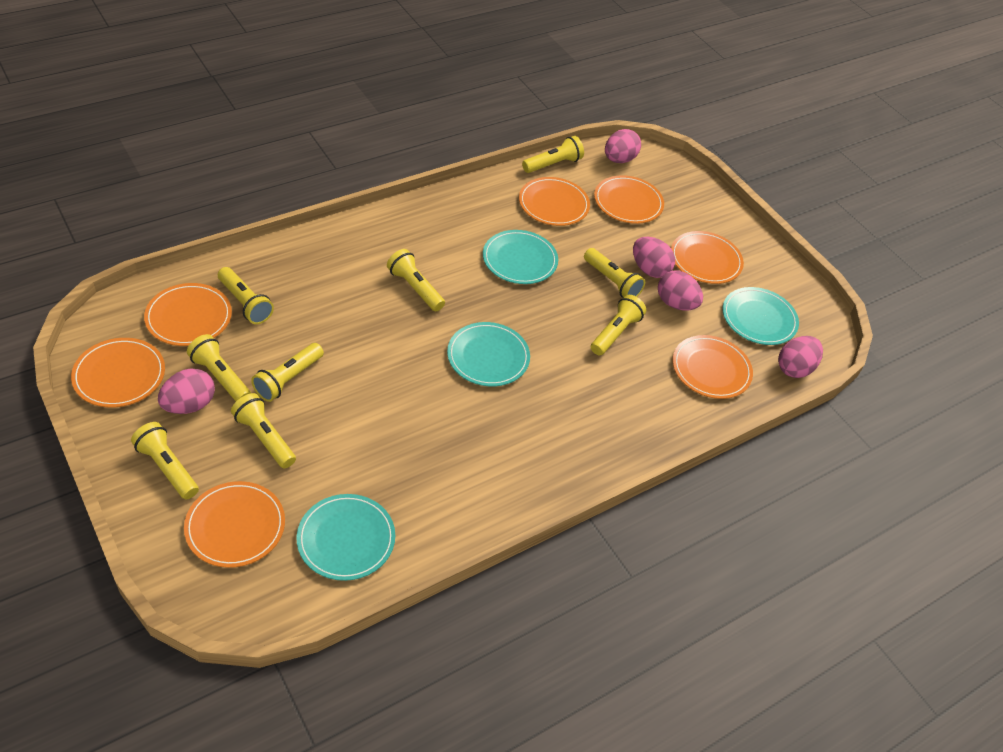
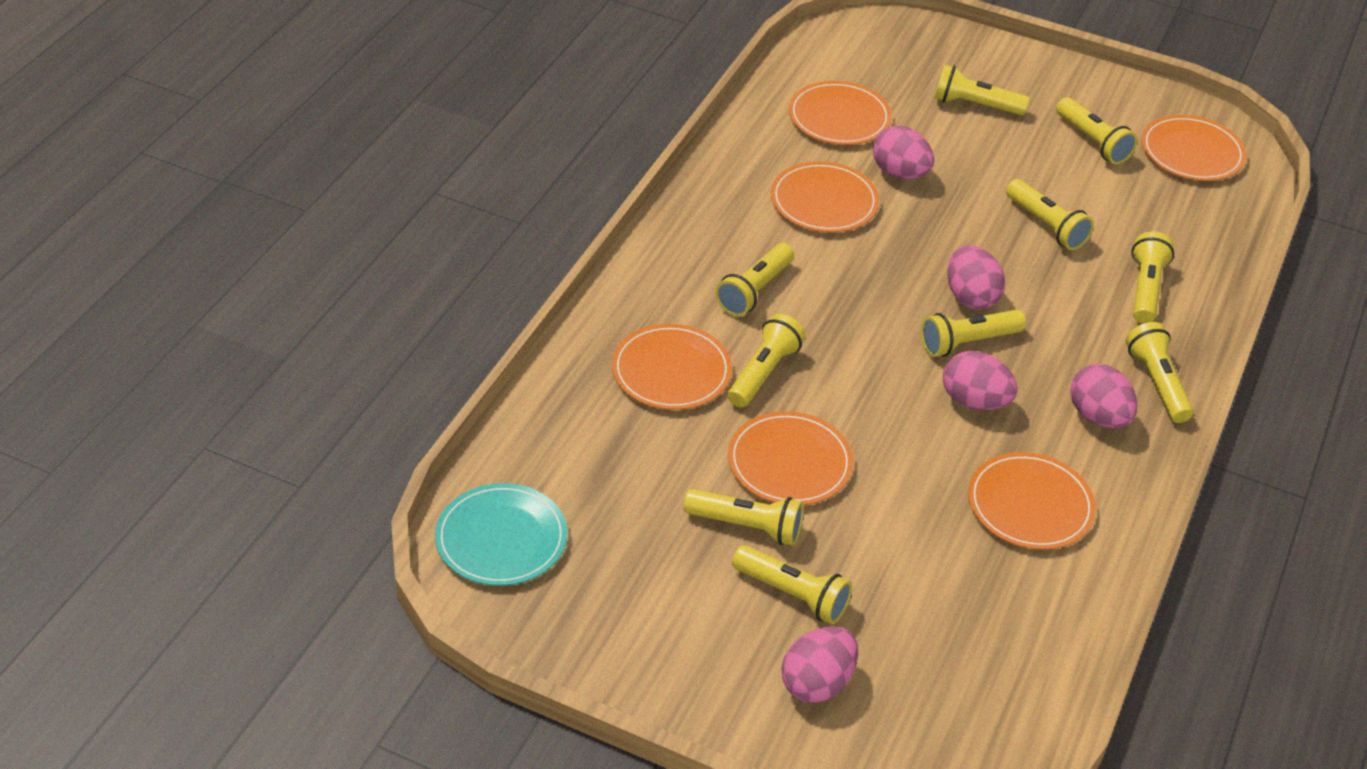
orange plate: [71,338,165,407] [144,283,232,346] [184,481,285,568] [519,177,590,226] [594,175,664,224] [671,231,744,284] [672,335,753,399] = 7 -> [612,324,732,410] [728,411,853,505] [771,161,879,232] [789,81,892,145] [968,452,1096,550] [1141,115,1246,181] = 6
turquoise plate: [297,494,395,581] [447,322,530,386] [483,230,558,284] [722,287,799,345] = 4 -> [435,483,567,586] = 1
yellow flashlight: [131,422,199,500] [187,334,251,401] [218,267,274,324] [231,393,296,468] [251,343,324,402] [387,249,445,311] [522,136,584,173] [584,248,645,298] [591,295,646,356] = 9 -> [684,489,804,546] [715,243,794,316] [727,314,805,408] [732,545,852,624] [921,310,1026,357] [934,65,1030,116] [1006,179,1094,250] [1056,97,1137,164] [1126,322,1193,423] [1131,231,1174,324] = 10

